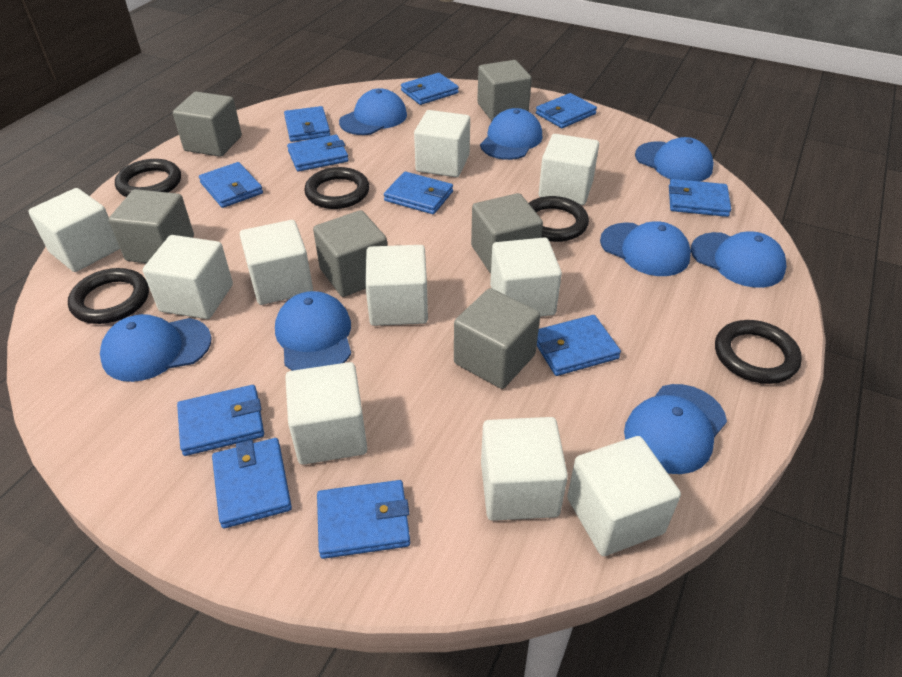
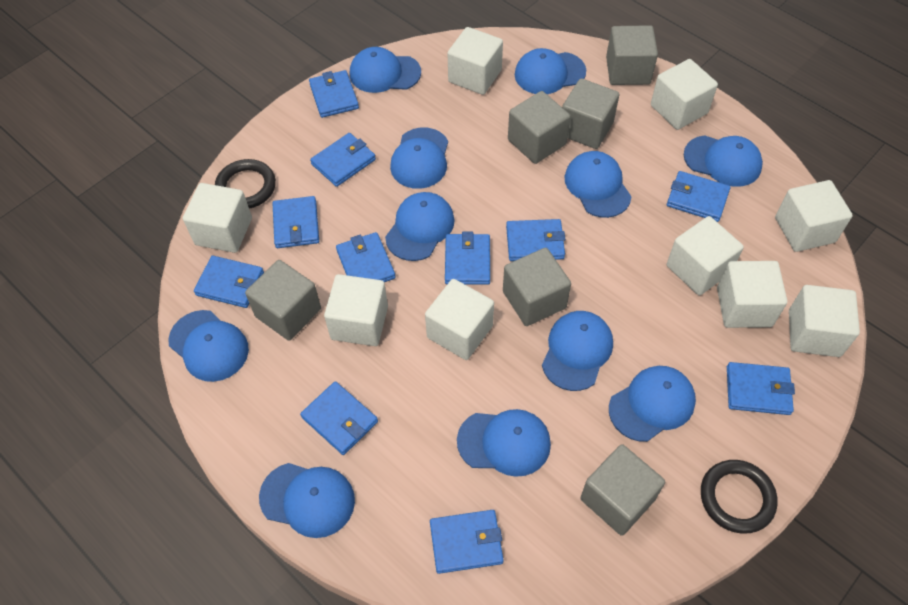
black ring: [68,268,149,324] [115,159,181,197] [304,167,369,209] [529,196,589,242] [715,320,802,384] = 5 -> [215,159,276,209] [701,460,778,534] = 2
blue cap: [100,314,212,382] [275,291,351,371] [339,88,407,135] [480,108,543,160] [600,221,691,276] [624,384,727,474] [635,137,714,181] [691,232,787,288] = 8 -> [168,310,249,382] [259,463,355,538] [350,47,421,93] [385,192,455,261] [390,128,448,189] [457,409,551,477] [515,48,586,94] [542,311,613,391] [565,151,631,218] [609,366,696,442] [684,135,763,187] = 11
white cube: [28,188,120,272] [143,235,233,319] [240,220,313,305] [285,362,367,465] [365,245,428,326] [414,110,470,177] [481,417,568,521] [490,237,562,317] [539,134,599,205] [567,436,681,556] = 10 -> [183,183,252,253] [324,274,388,346] [425,279,494,360] [448,27,503,95] [651,59,718,130] [667,216,744,295] [717,261,787,328] [775,180,853,252] [789,285,860,357] = 9

